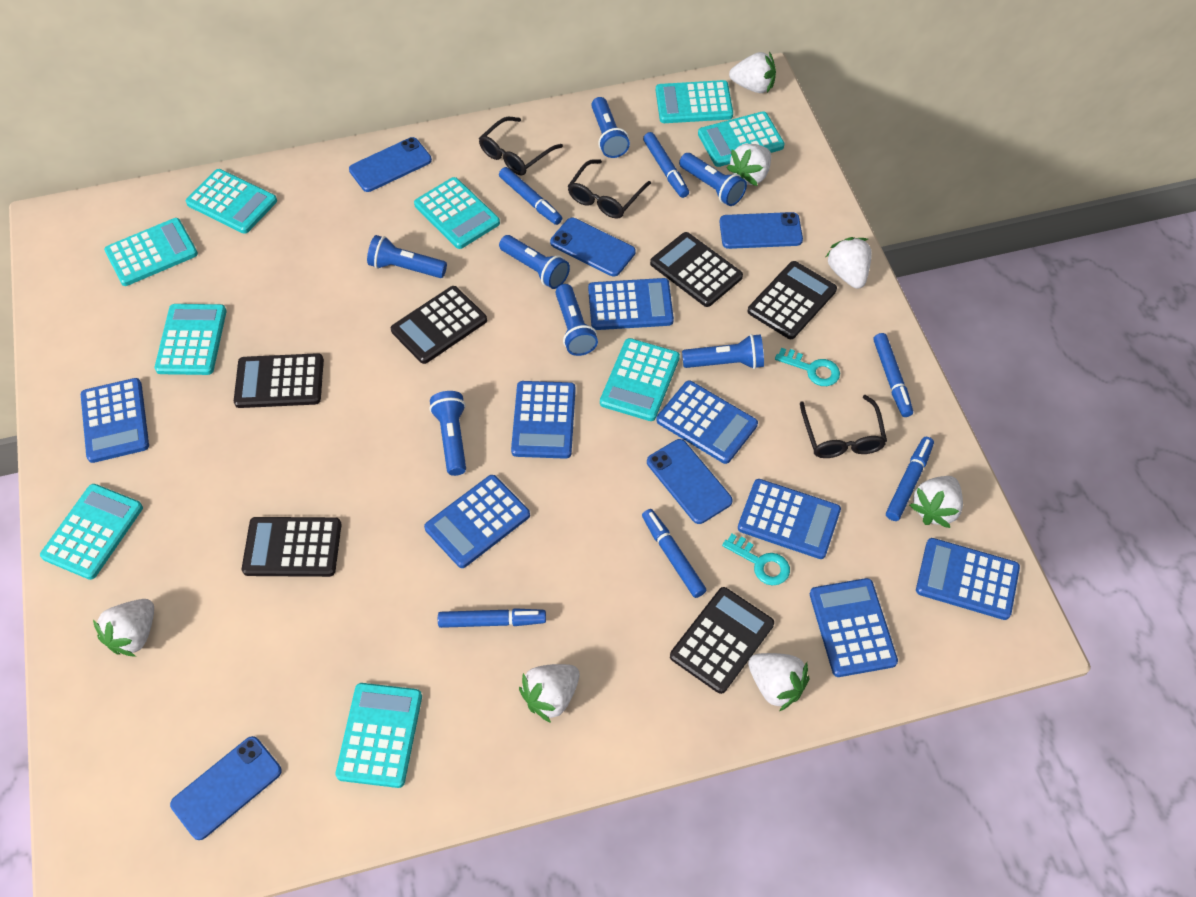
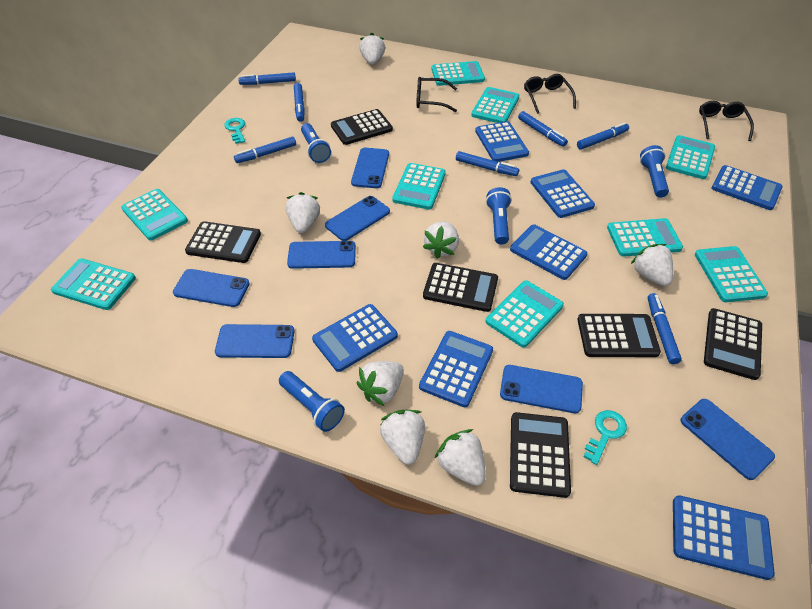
blue calculator: [81,378,149,463] [424,475,530,568] [511,381,576,459] [588,278,674,330] [656,381,758,464] [738,479,841,559] [810,578,898,677] [916,538,1020,620] = 8 -> [312,304,398,372] [419,331,493,407] [475,121,529,162] [510,224,588,280] [530,169,595,218] [673,495,775,580] [711,165,783,210] = 7
blue flashlight: [367,235,447,278] [429,391,466,476] [499,235,570,289] [555,284,598,356] [591,97,630,158] [679,153,747,206] [682,334,764,369] = 7 -> [279,371,345,432] [301,123,331,163] [486,187,512,245] [640,145,669,198] = 4
blue marker: [438,608,546,628] [499,167,562,225] [642,509,706,598] [643,132,689,198] [873,333,913,417] [886,437,934,521] = 6 -> [234,137,296,163] [238,72,296,85] [294,83,305,122] [456,151,519,176] [518,111,568,147] [577,122,629,150] [648,293,682,364] = 7
blue phone: [170,736,282,840] [349,137,432,192] [550,218,635,276] [647,439,733,524] [719,212,803,249] = 5 -> [173,269,250,307] [215,324,295,358] [287,241,356,269] [325,196,390,241] [351,148,389,188] [500,365,583,413] [681,399,775,480] = 7

